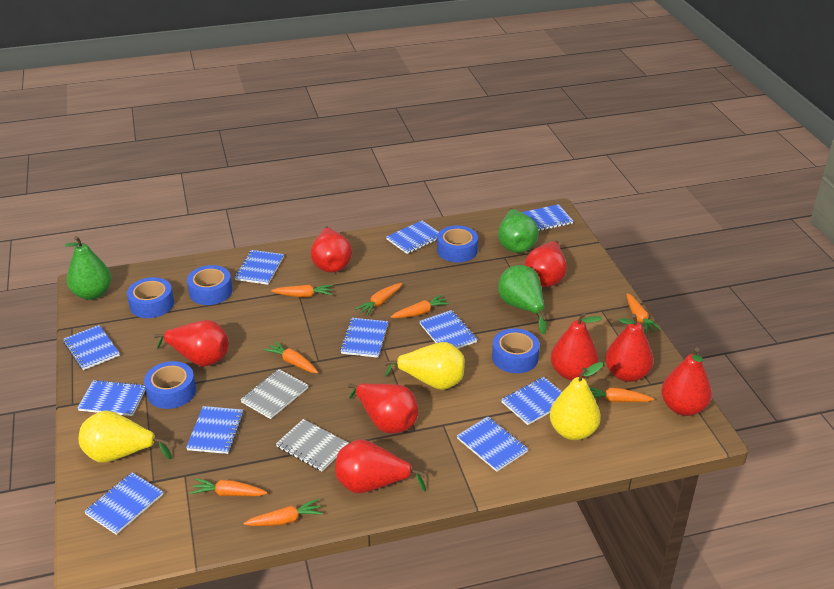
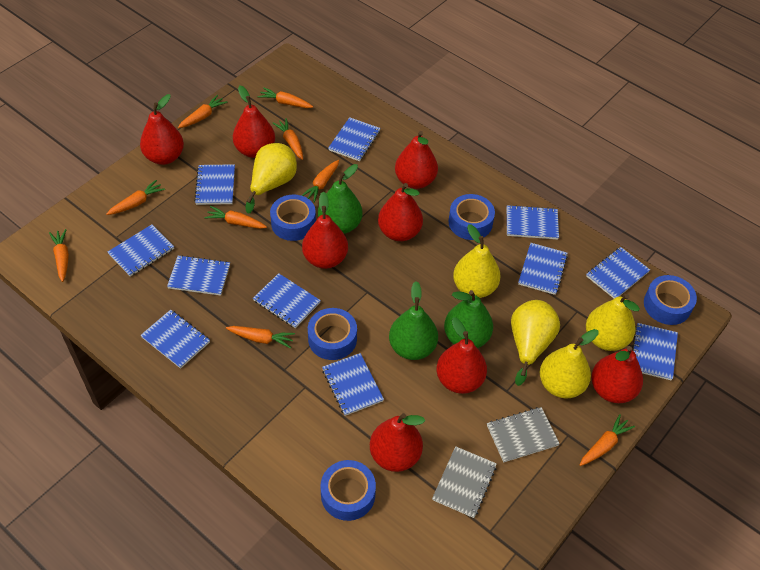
orange carrot: [190,478,267,496] [244,499,323,526] [264,341,318,373] [271,285,333,297] [355,283,402,316] [391,295,450,318] [589,387,654,402] [627,293,661,333] = 8 -> [49,229,69,282] [106,180,165,215] [178,95,227,128] [204,206,267,229] [226,326,295,348] [258,87,313,108] [273,118,303,160] [301,160,339,203] [580,414,635,466] = 9
yellow pear: [79,410,172,463] [384,342,465,390] [550,362,603,440] = 3 -> [246,143,297,213] [453,224,501,298] [511,300,560,386] [540,329,598,398] [586,294,640,351] = 5

